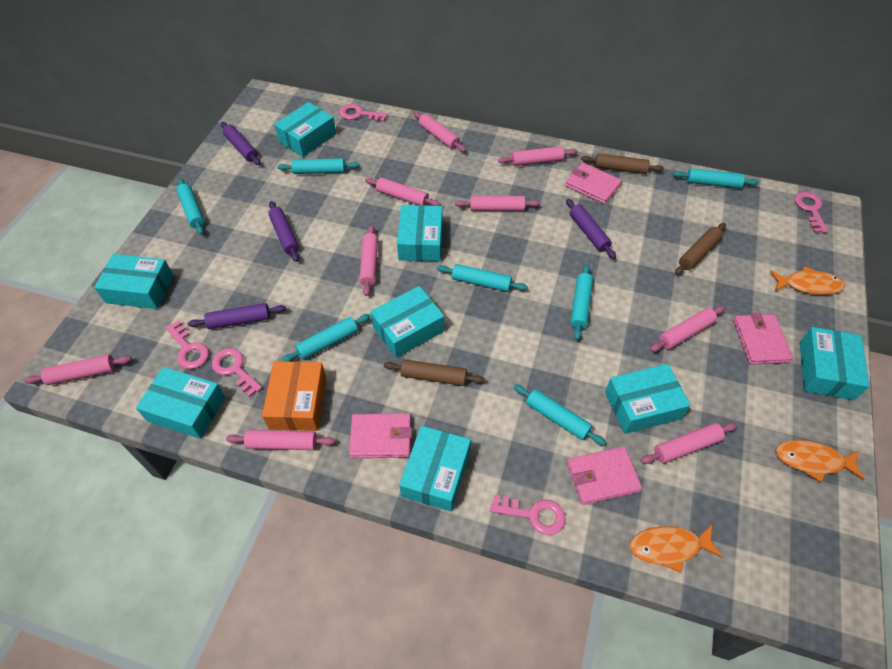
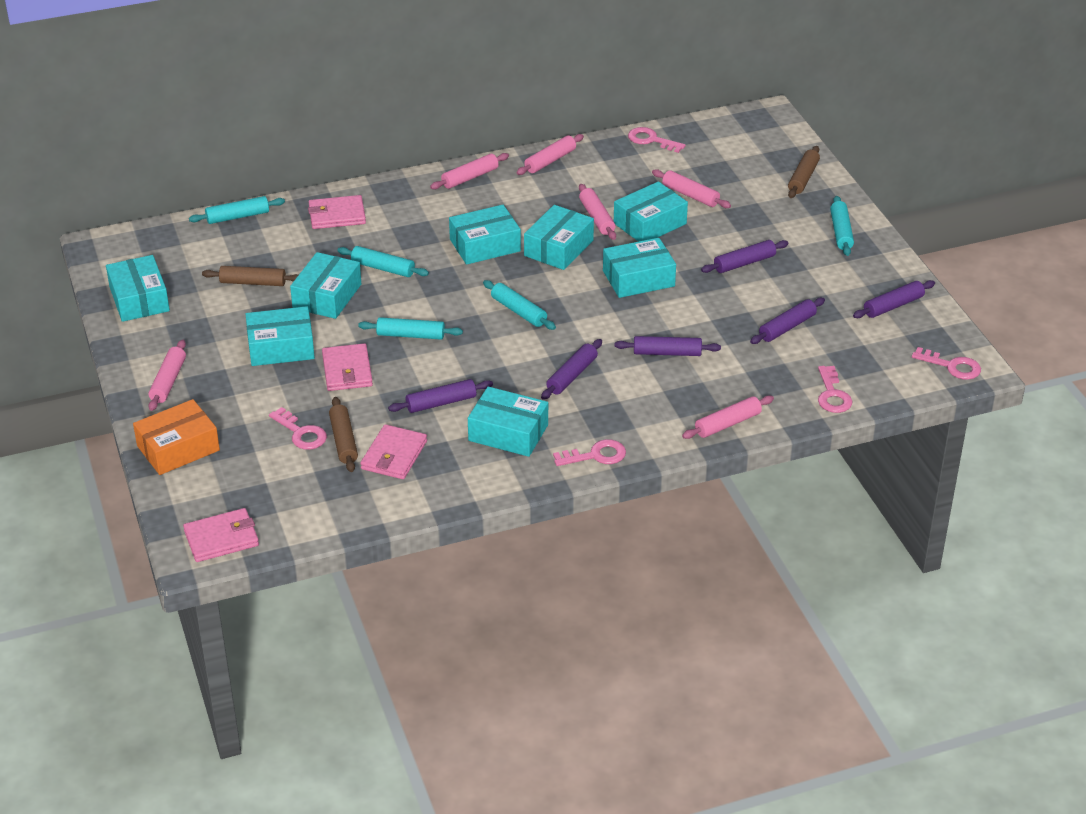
orange fish: [630,524,723,573] [770,266,845,295] [775,440,865,482] = 3 -> none = 0
pink rolling pin: [24,354,132,385] [226,430,335,450] [360,225,378,296] [365,178,441,206] [413,112,466,152] [455,196,540,211] [498,146,577,166] [641,423,737,464] [650,306,725,352] = 9 -> [148,340,186,411] [430,153,509,189] [516,134,584,175] [579,184,616,240] [652,169,731,208] [682,395,774,439] = 6
purple rolling pin: [188,303,286,329] [221,122,260,165] [269,201,299,262] [566,199,616,259] = 4 -> [388,379,493,413] [541,339,602,400] [615,336,721,356] [701,240,788,273] [750,298,825,344] [853,280,935,318] = 6
turquoise rolling pin: [177,178,205,235] [278,158,359,174] [282,314,370,362] [437,264,527,292] [514,384,606,446] [571,264,593,340] [673,168,759,188] = 7 -> [189,196,285,224] [337,246,429,277] [358,317,463,340] [483,280,556,330] [830,196,854,256] = 5

